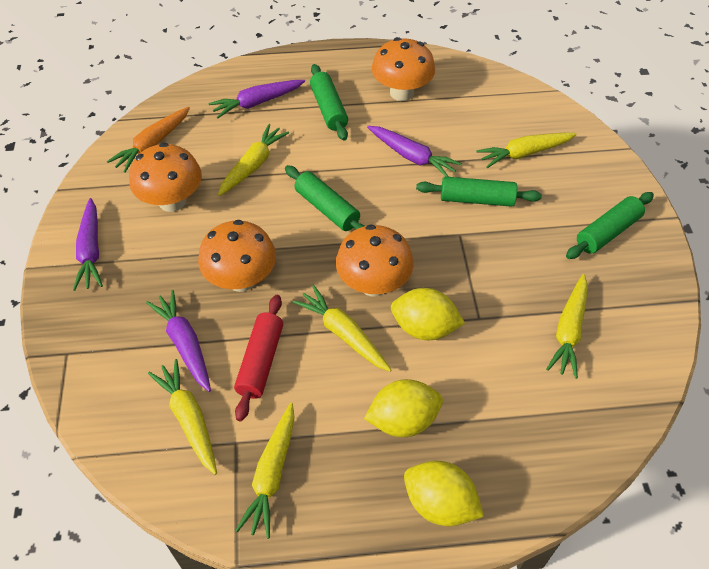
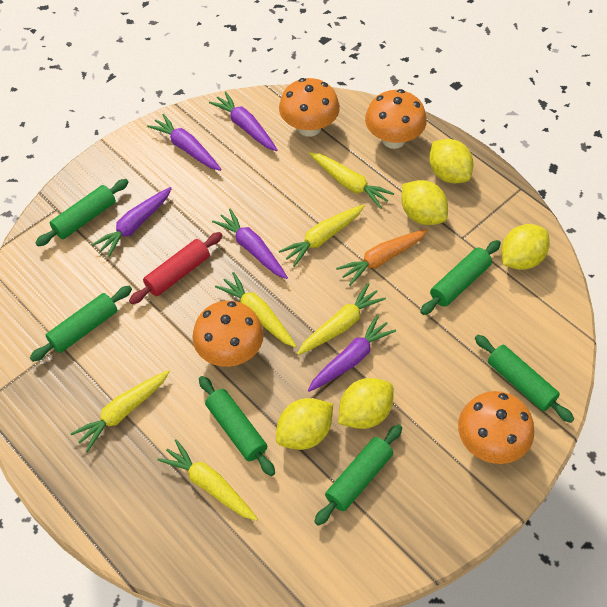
green rolling pin: [285,165,365,231] [310,64,348,141] [416,176,542,207] [566,192,654,259] = 4 -> [30,286,132,362] [35,179,129,247] [199,376,275,476] [314,424,402,526] [420,240,501,315] [475,335,574,423] = 6
purple carrot: [73,198,103,291] [146,290,211,392] [208,80,305,119] [367,126,462,177] = 4 -> [92,187,172,258] [147,114,222,171] [209,91,278,151] [212,208,288,279] [308,315,396,392] = 5
yellow lemon: [364,379,443,437] [391,288,465,340] [404,461,484,526] = 3 -> [276,398,333,450] [338,378,394,429] [401,180,448,225] [429,139,473,183] [501,224,550,270] = 5

